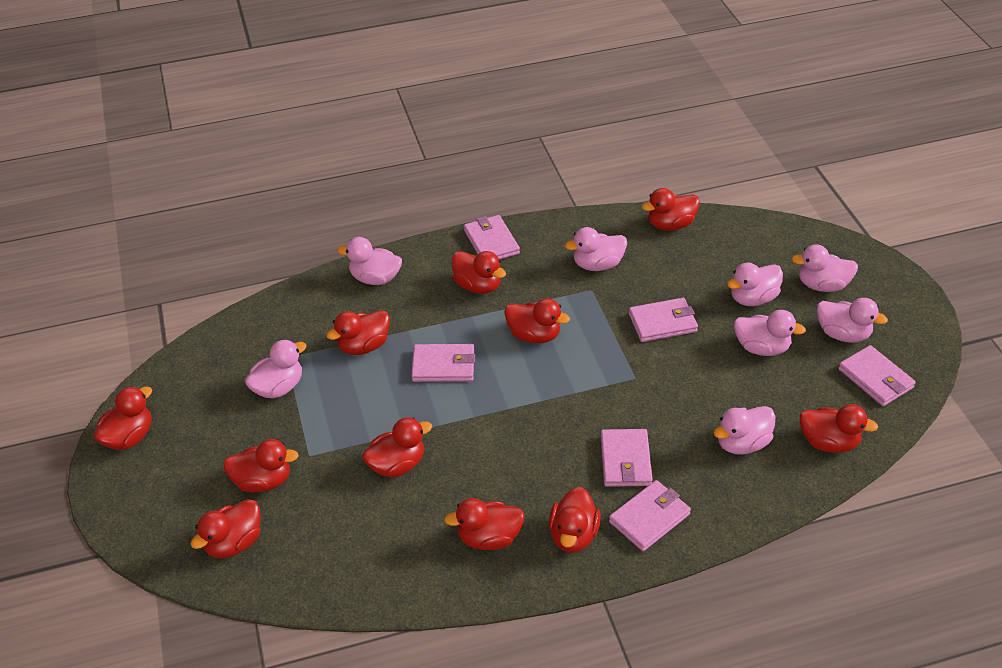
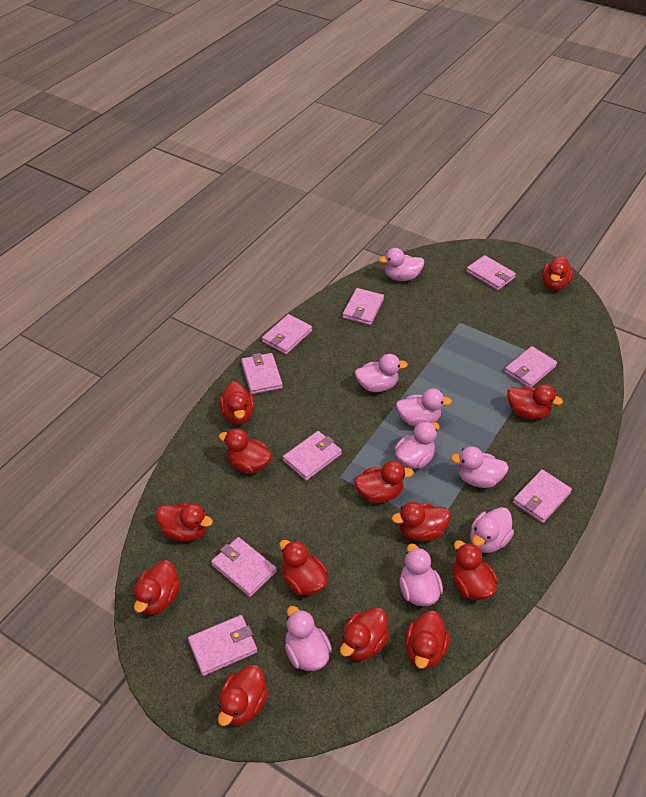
pink wallet: [411,344,475,382] [464,215,520,259] [601,429,653,487] [609,480,691,551] [629,298,698,342] [838,345,916,406] = 6 -> [188,615,257,676] [211,537,277,597] [241,353,283,394] [262,314,312,354] [283,431,342,481] [342,288,384,325] [466,255,516,290] [504,346,557,387] [513,469,572,523] = 9
red duck: [94,386,152,450] [190,499,261,558] [223,439,299,493] [326,310,390,355] [362,417,432,477] [444,498,524,550] [452,251,506,294] [504,298,570,344] [549,487,601,553] [642,188,700,231] [800,404,878,453] = 11 -> [133,560,180,615] [156,503,213,541] [218,665,268,726] [219,381,255,424] [219,429,272,474] [279,540,328,595] [340,607,389,661] [354,461,414,503] [391,502,451,541] [405,611,449,669] [452,540,498,600] [507,384,563,419] [542,256,574,291] = 13

